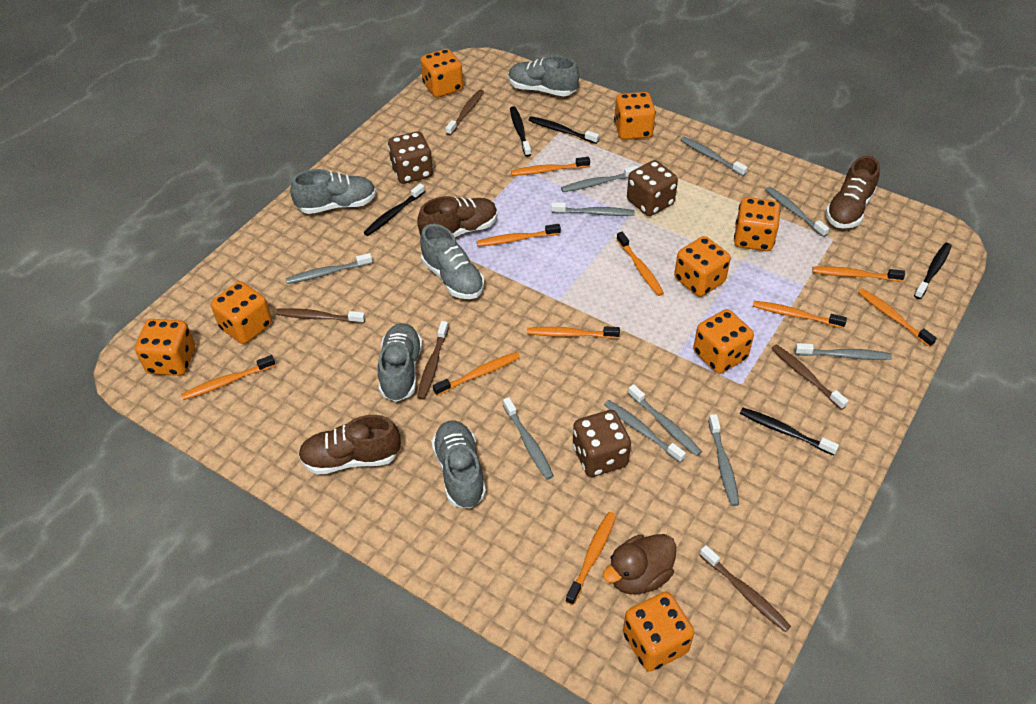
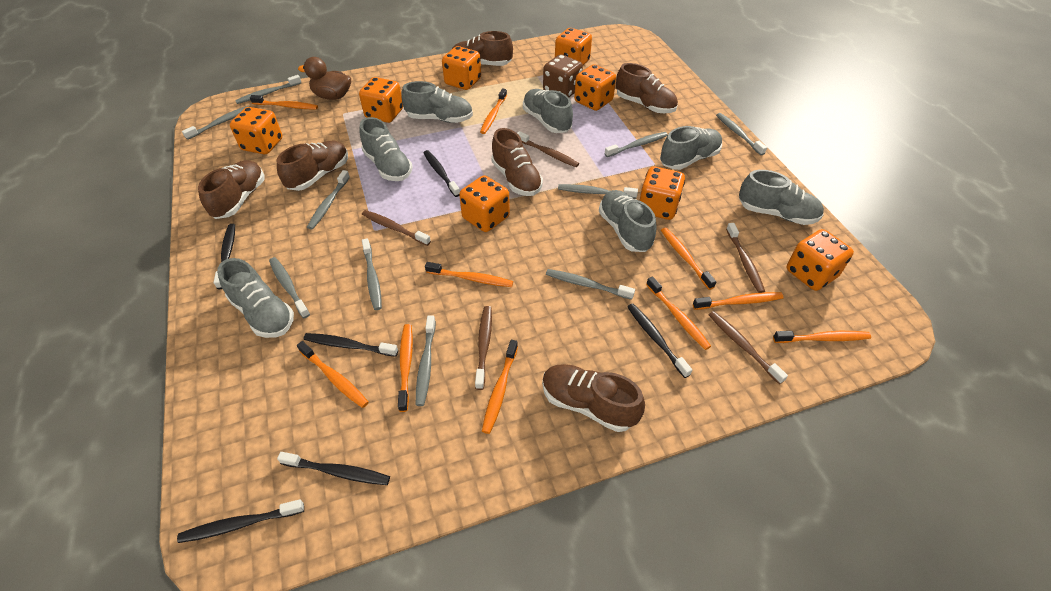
black toothbrush: [363,184,425,236] [510,106,531,157] [529,116,599,144] [740,408,839,456] [914,243,952,299] = 5 -> [177,499,304,543] [214,224,235,289] [277,452,390,485] [303,333,398,357] [424,150,460,197] [627,303,692,378] = 6
brown dice: [388,131,433,184] [573,410,631,477] [627,160,678,216] = 3 -> [543,54,583,97] = 1
brown shoe: [298,415,401,475] [417,196,497,237] [826,156,880,228] = 3 -> [198,160,264,219] [277,141,348,191] [451,31,513,66] [491,128,543,196] [542,364,645,432] [616,63,678,113] = 6
grey shoe: [290,169,376,214] [378,323,422,402] [420,224,484,299] [431,421,486,508] [508,56,579,96] = 5 -> [217,258,294,338] [359,117,413,181] [402,81,473,123] [523,89,573,133] [599,190,656,252] [660,126,722,170] [739,170,824,225] = 7

